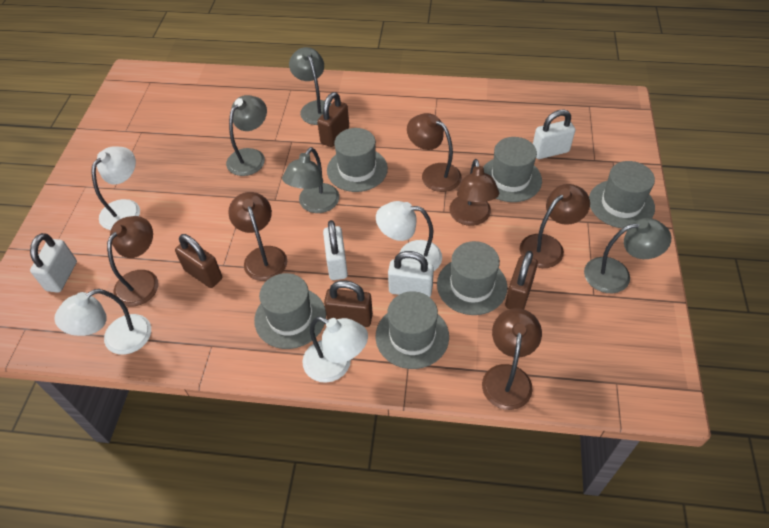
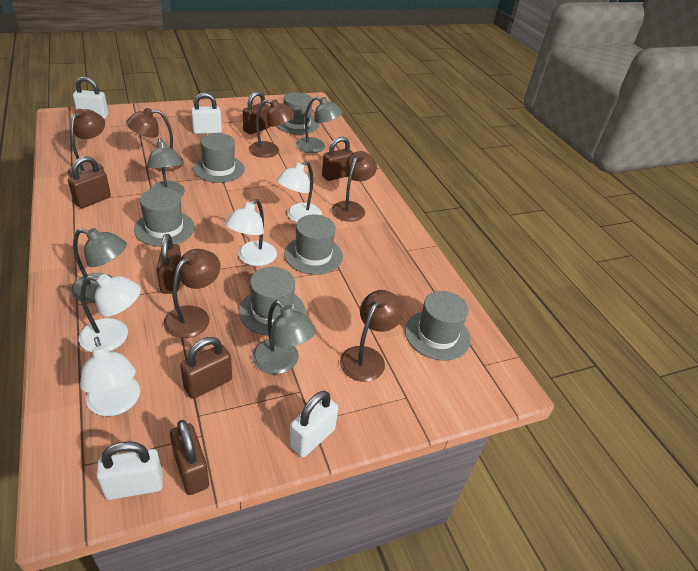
brown padlock: [175,234,222,288] [317,92,349,147] [324,281,373,327] [505,251,538,309] = 4 -> [68,156,111,208] [156,234,181,294] [170,420,209,495] [180,337,232,399] [243,91,270,134] [322,137,353,181] = 6

